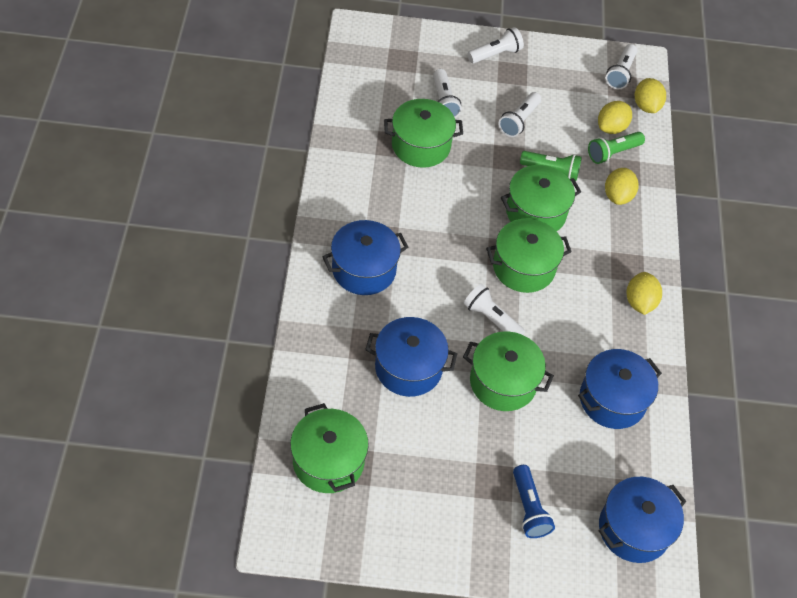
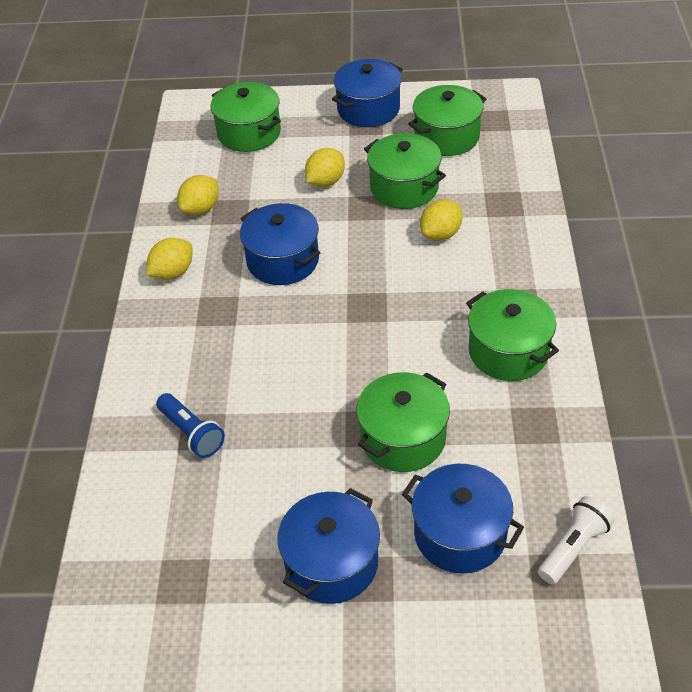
green flashlight: [520,151,582,181] [588,132,645,164] = 2 -> none = 0
white flashlight: [433,69,462,118] [464,284,525,335] [468,27,524,63] [498,92,541,137] [606,44,637,89] = 5 -> [538,496,614,585] = 1

